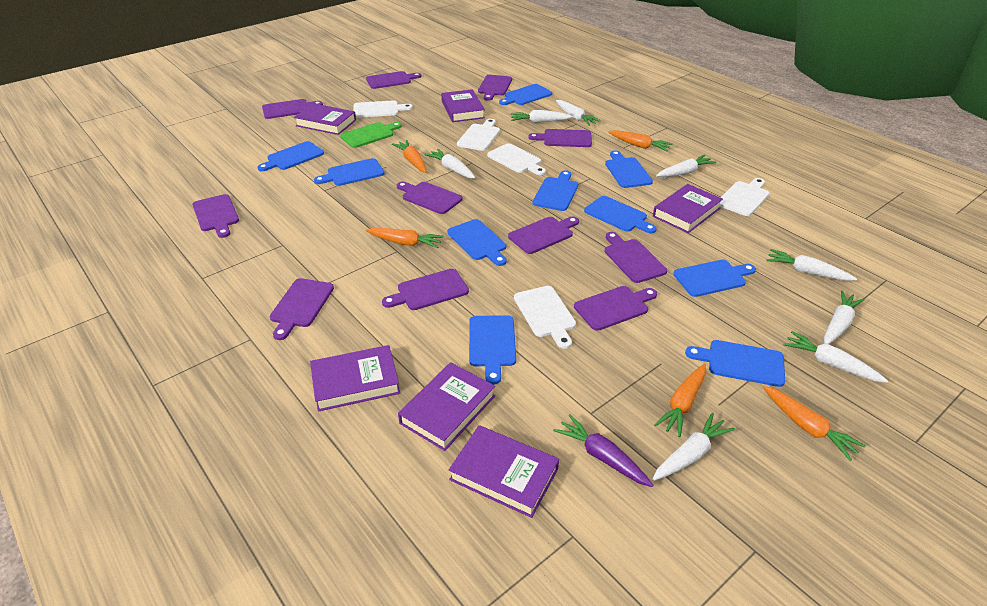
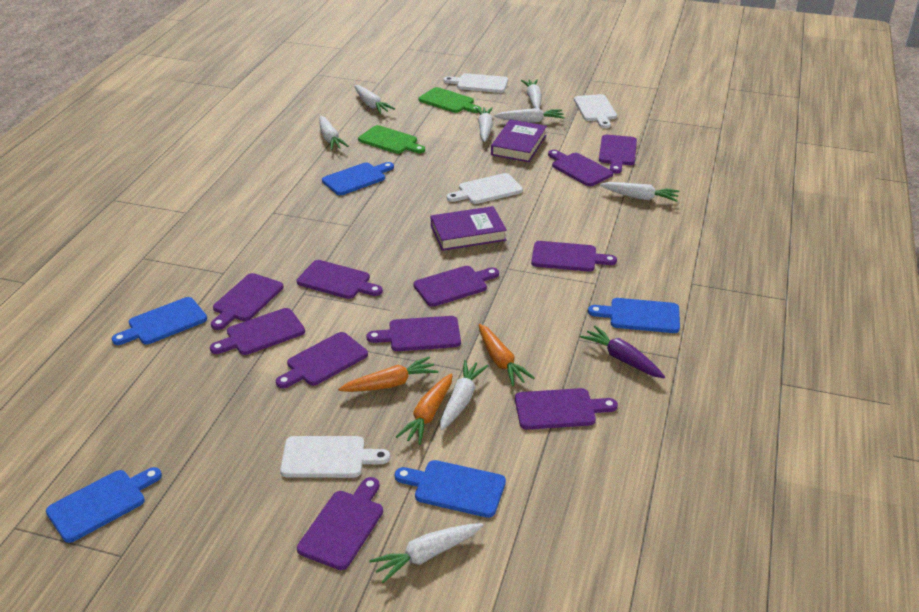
blue cutting board: [257,141,324,171] [314,158,385,186] [447,219,506,266] [469,315,516,385] [499,84,552,105] [532,170,578,211] [584,196,657,233] [605,151,653,188] [673,260,756,297] [685,340,785,387] = 10 -> [46,467,162,543] [112,297,207,345] [322,162,394,195] [395,460,506,518] [588,298,680,333] = 5
green cutting board: [340,122,402,148] = 1 -> [358,125,425,154] [419,87,481,113] = 2
orange carrot: [366,228,444,248] [392,140,426,173] [608,130,673,151] [654,364,706,437] [763,386,866,461] = 5 -> [338,357,438,392] [396,373,453,445] [479,324,535,386] = 3
purple book: [294,103,356,135] [310,345,400,412] [398,362,495,451] [441,89,485,122] [449,425,559,518] [653,184,723,233] = 6 -> [431,206,507,251] [491,119,547,162] = 2
white cutting board: [353,100,413,118] [457,119,500,151] [487,143,546,175] [514,286,576,349] [719,178,769,216] = 5 -> [280,436,390,478] [444,73,508,93] [447,173,523,204] [574,94,617,128] = 4

